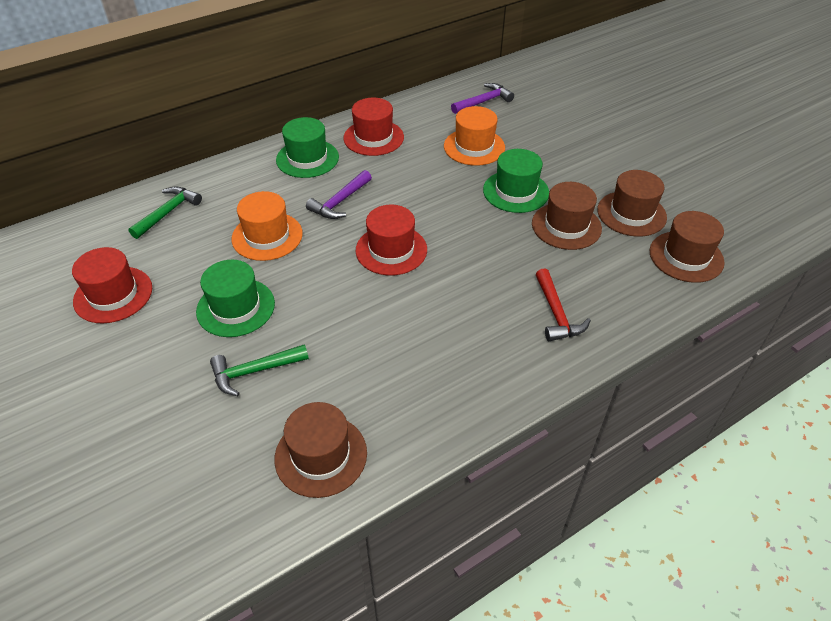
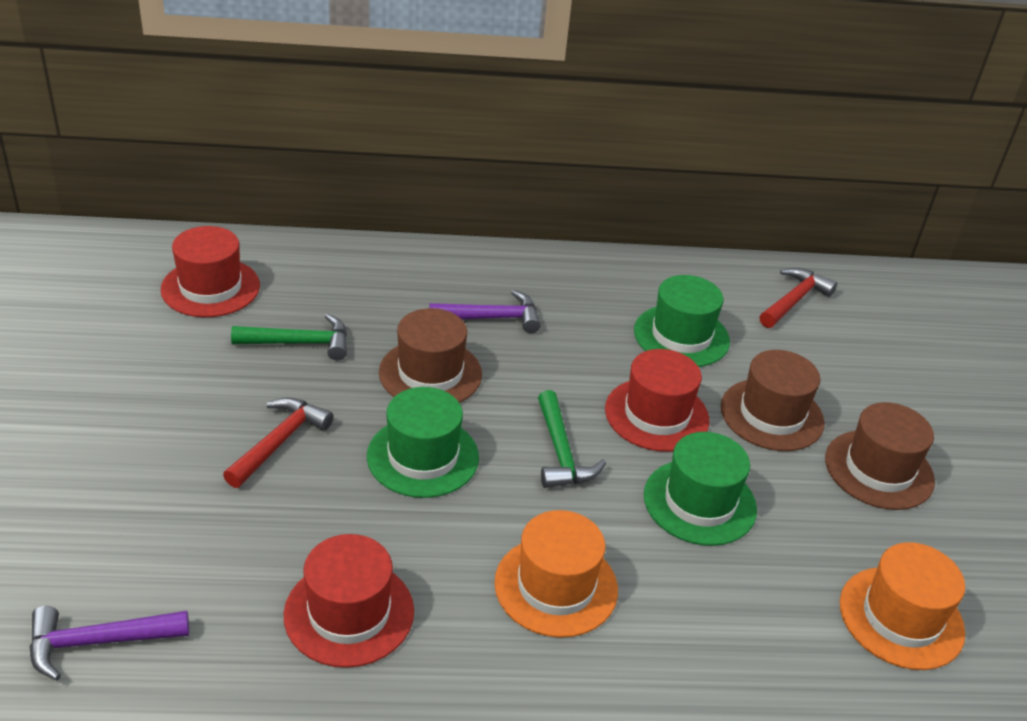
brown hat: [274,402,367,498] [532,182,602,250] [597,170,667,237] [649,211,725,283] = 4 -> [379,308,482,403] [721,350,825,451] [825,402,935,510] = 3
red hammer: [536,268,591,341] = 1 -> [223,398,334,488] [759,268,837,328] = 2

